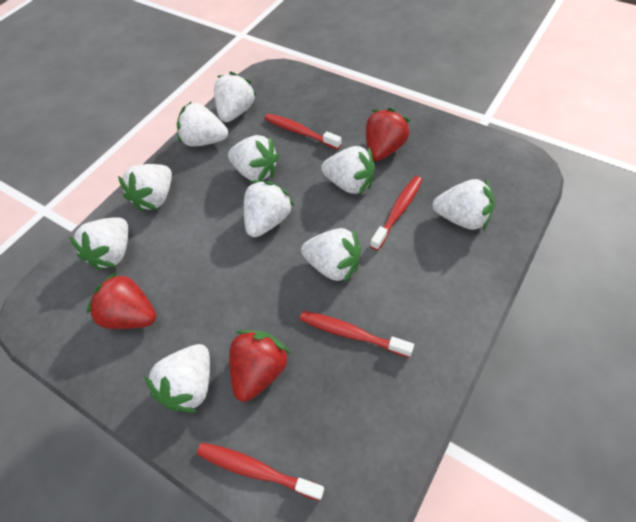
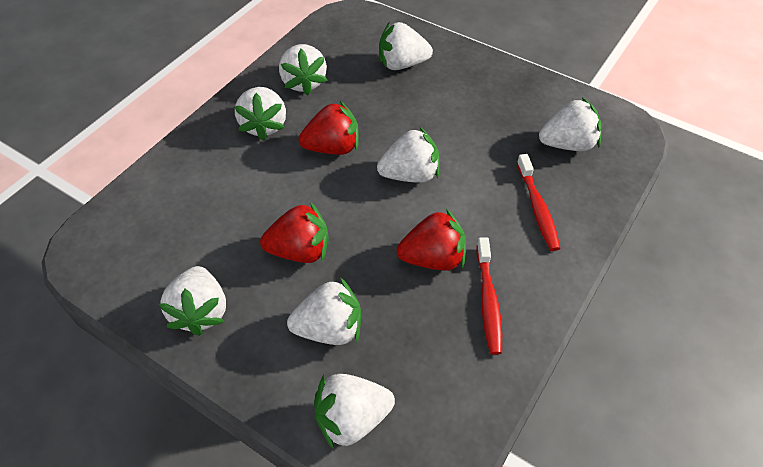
red toothbrush: [197,443,324,501] [265,114,341,149] [299,311,414,358] [370,176,422,251] = 4 -> [477,237,502,355] [517,154,561,251] = 2
white strawberry: [69,217,128,271] [118,164,172,212] [144,344,210,413] [177,101,228,147] [214,72,257,122] [228,135,279,181] [244,180,294,237] [301,228,361,283] [321,146,375,195] [432,178,494,230] = 10 -> [159,266,226,336] [234,87,286,141] [279,44,327,95] [287,277,361,345] [314,374,395,449] [377,127,440,183] [379,22,433,70] [539,98,601,151] = 8

